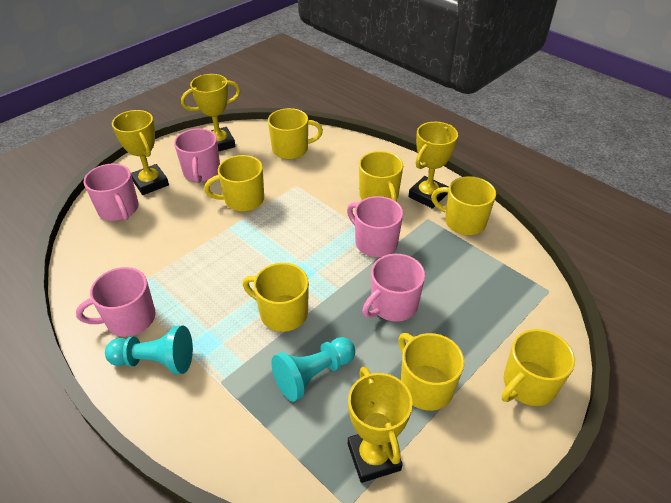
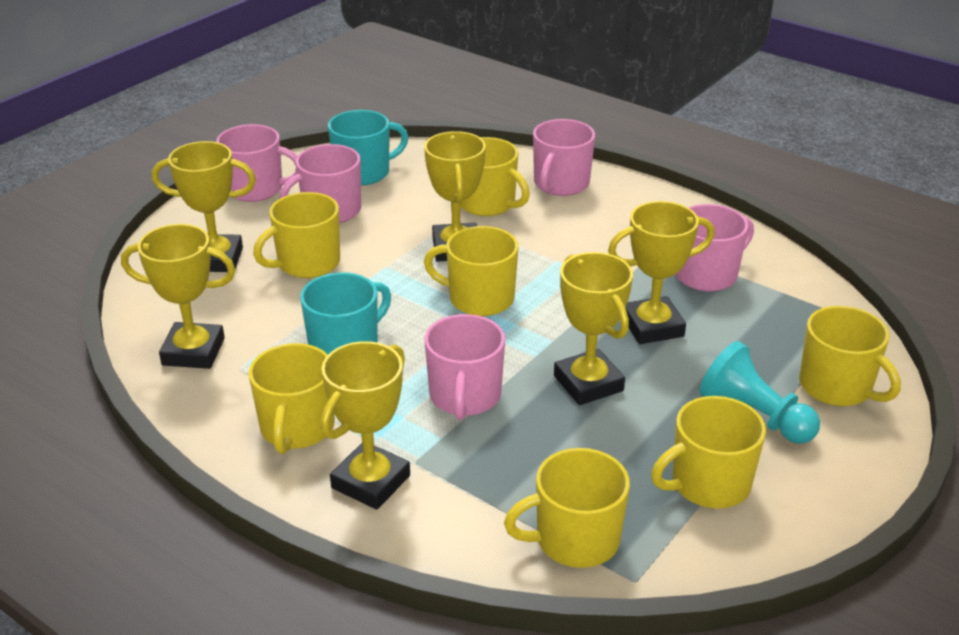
turquoise mug: none = 0 -> [300,272,391,354] [328,110,409,185] = 2
turquoise pawn: [105,326,193,374] [271,337,355,402] = 2 -> [700,341,820,443] = 1
yellow trophy: [112,110,169,195] [181,74,241,151] [348,367,413,483] [408,122,458,208] = 4 -> [121,224,235,369] [152,141,256,272] [320,341,410,510] [424,131,486,262] [554,252,633,405] [608,201,715,344] = 6

